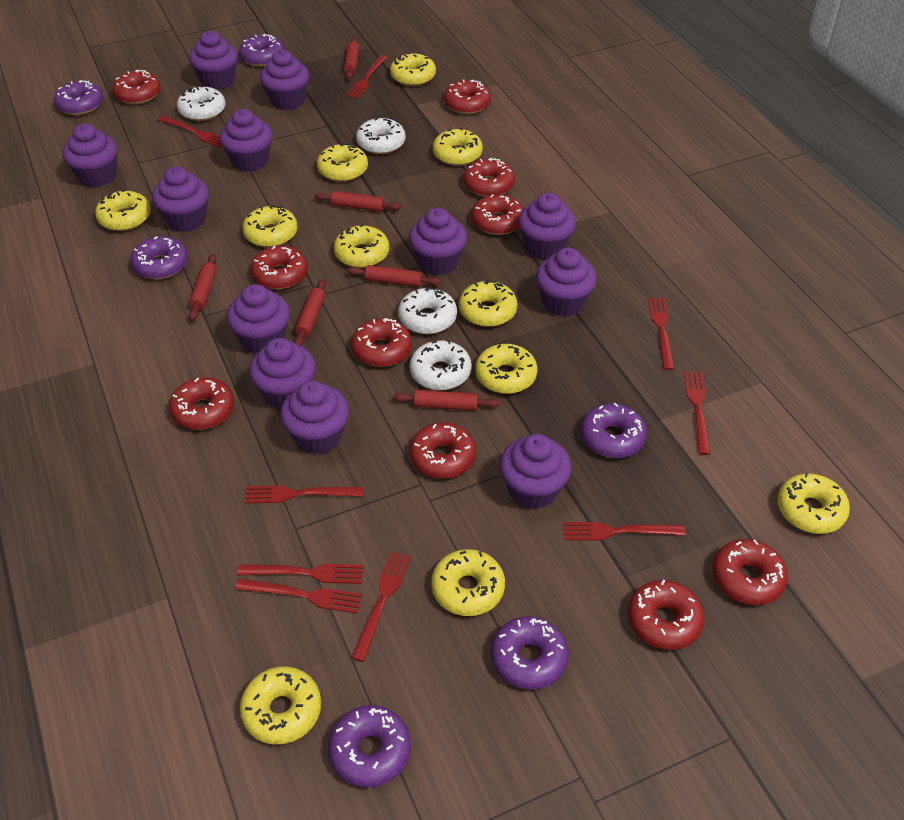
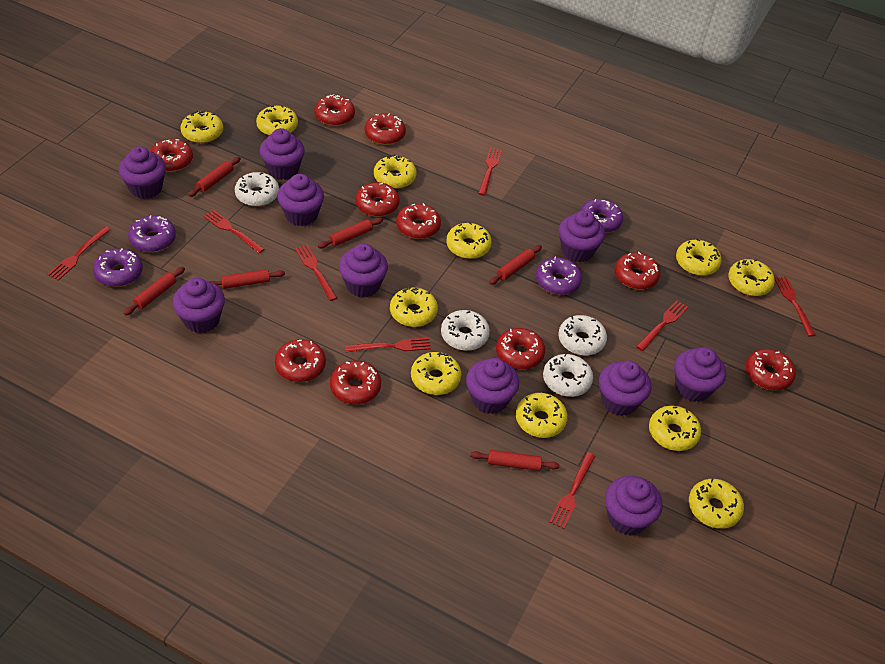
purple cupcake: [63,124,118,187] [152,166,209,232] [189,31,238,90] [219,109,273,172] [227,284,290,354] [249,338,316,409] [260,50,309,110] [280,381,349,455] [409,208,467,275] [500,434,571,510] [518,193,576,259] [536,248,597,317] = 12 -> [119,146,166,199] [172,278,225,333] [259,128,305,180] [277,174,324,226] [339,244,388,297] [466,358,519,414] [558,210,605,262] [599,360,651,416] [605,476,663,535] [674,347,726,402] = 10
purple donut: [54,80,103,115] [130,236,188,279] [239,34,284,67] [328,705,411,788] [491,616,569,690] [581,403,647,458] = 6 -> [93,248,143,287] [128,215,176,252] [536,257,582,295] [580,199,623,233] = 4
red fork: [157,115,221,148] [235,578,362,614] [237,564,363,584] [244,486,363,503] [346,55,387,99] [351,551,411,662] [563,522,686,540] [648,298,674,370] [684,371,710,455] = 9 -> [47,226,111,281] [203,210,264,253] [295,245,337,301] [345,338,431,352] [478,148,502,196] [549,452,595,529] [636,300,688,351] [775,277,815,337] = 8

